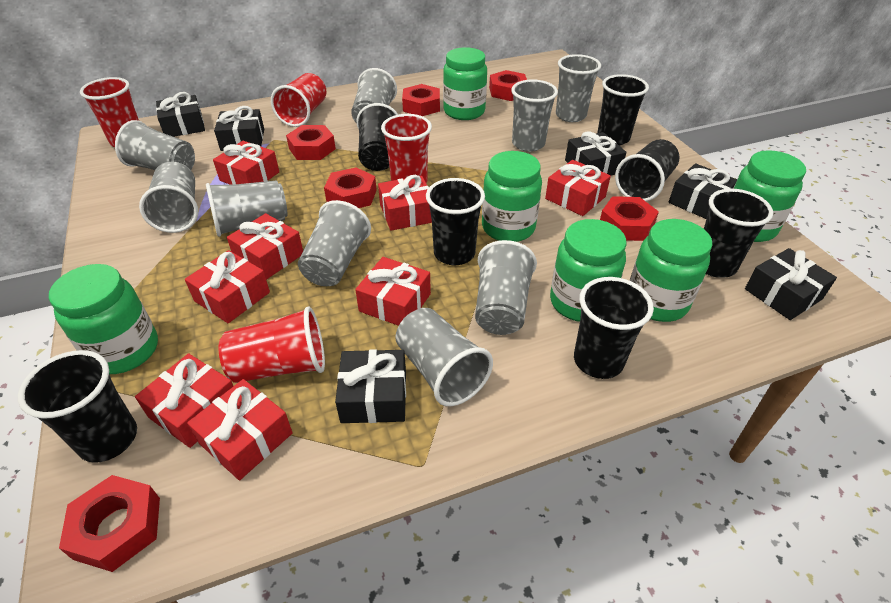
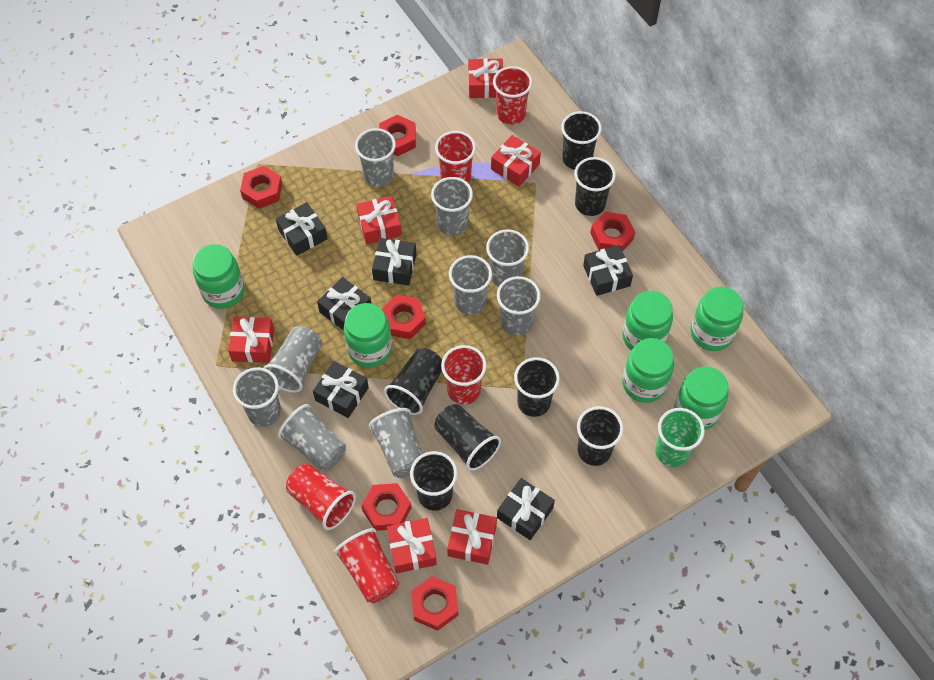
green cup: none = 0 -> [655,408,705,467] = 1
red cup: [80,77,139,147] [219,307,325,383] [271,73,326,127] [381,114,432,183] = 4 -> [286,464,356,530] [334,528,399,603] [435,131,476,184] [441,345,487,405] [493,66,532,125] = 5
red gift: [135,353,233,448] [185,250,270,323] [187,379,293,480] [213,141,279,185] [227,213,303,280] [355,257,431,326] [378,175,432,231] [545,160,611,216] = 8 -> [228,317,274,363] [356,196,402,244] [387,518,437,574] [447,509,497,565] [468,58,503,98] [491,135,541,187] = 6

